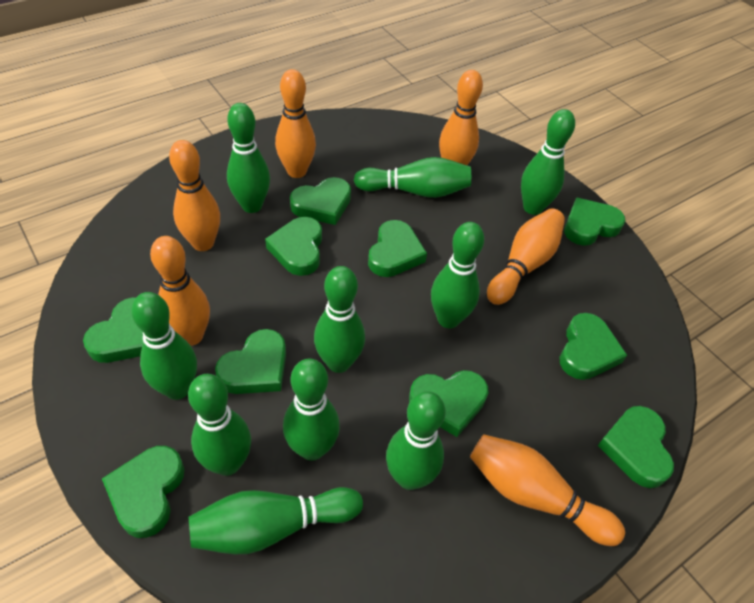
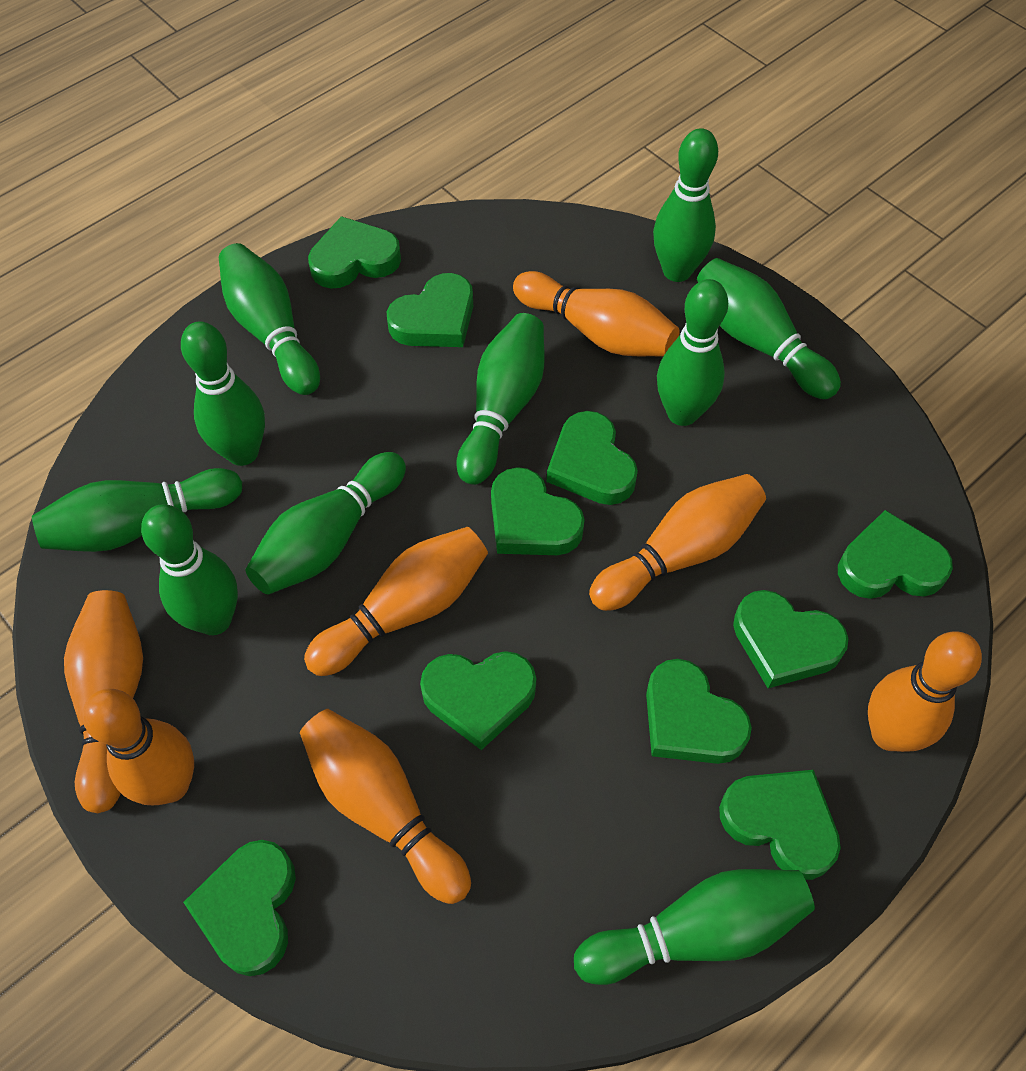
orange bowling pin: [150,236,210,346] [169,140,220,251] [275,69,316,178] [439,70,483,165] [470,434,625,546] [487,208,565,305] = 6 -> [64,590,143,813] [82,689,194,805] [300,709,471,904] [304,527,488,676] [513,271,679,357] [589,474,766,611] [868,632,982,752] = 7

